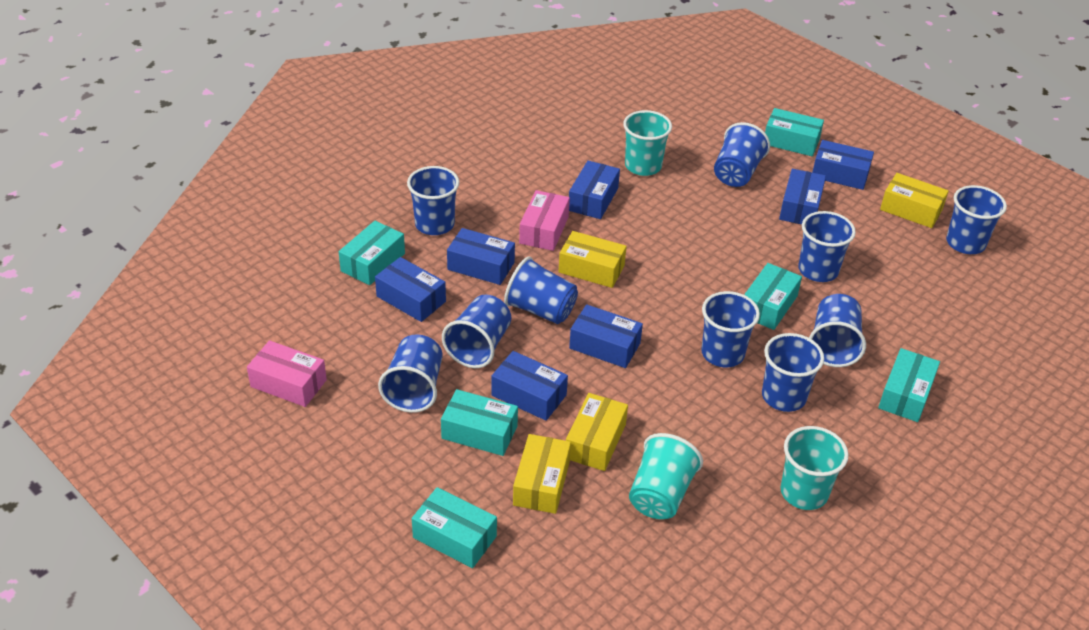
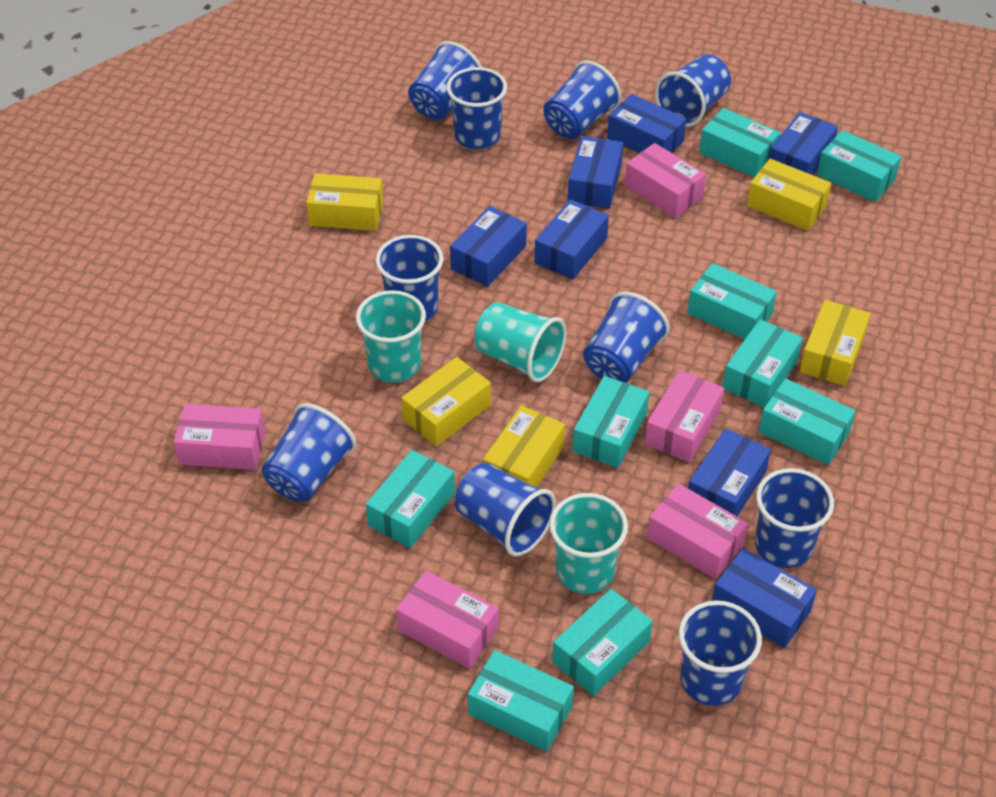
pink box: [247,340,327,407] [519,190,570,251] = 2 -> [174,404,265,470] [396,570,498,669] [625,143,706,218] [645,370,724,462] [647,483,748,579] = 5
turquoise box: [339,221,405,285] [412,487,497,568] [441,389,518,456] [744,263,802,330] [765,108,824,157] [878,348,940,422] = 6 -> [366,450,455,548] [468,650,574,751] [552,589,653,696] [572,376,649,468] [687,263,777,339] [699,108,780,177] [722,319,803,407] [759,378,856,465] [817,130,901,202] = 9
yellow box: [513,434,571,514] [559,231,627,288] [566,393,628,471] [880,173,949,228] = 4 -> [306,173,384,231] [401,357,491,447] [483,405,565,487] [747,158,831,231] [799,300,871,386] = 5

